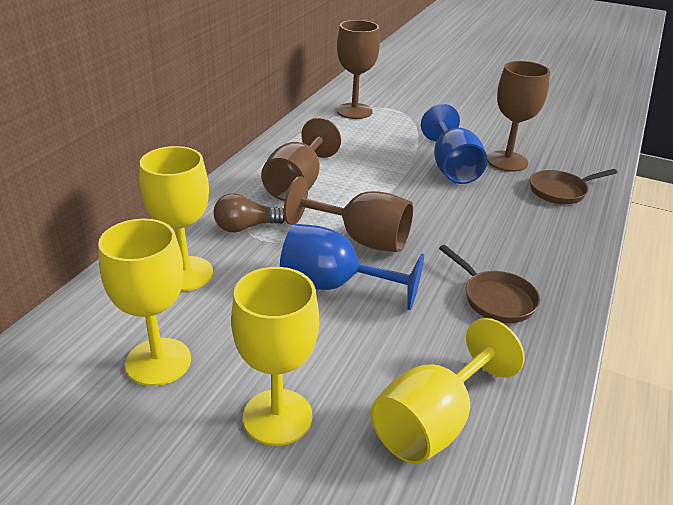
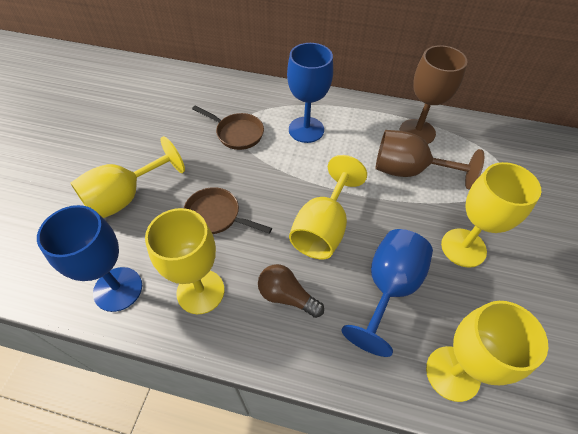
blue goblet: [280,224,424,310] [421,104,487,184] = 2 -> [37,205,142,312] [287,43,333,143] [341,229,433,357] = 3
brown goblet: [261,118,341,201] [284,176,413,252] [337,20,380,119] [487,61,550,172] = 4 -> [376,130,484,190] [399,45,468,144] = 2
yellow goblet: [98,219,191,386] [140,146,213,291] [231,267,319,446] [370,318,525,464] = 4 -> [70,136,185,218] [145,208,224,314] [289,155,367,259] [426,301,548,402] [441,162,541,268] = 5

